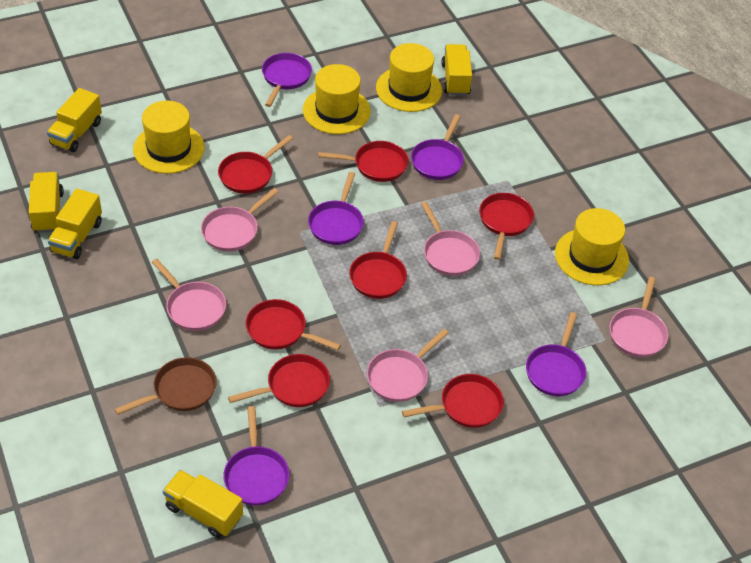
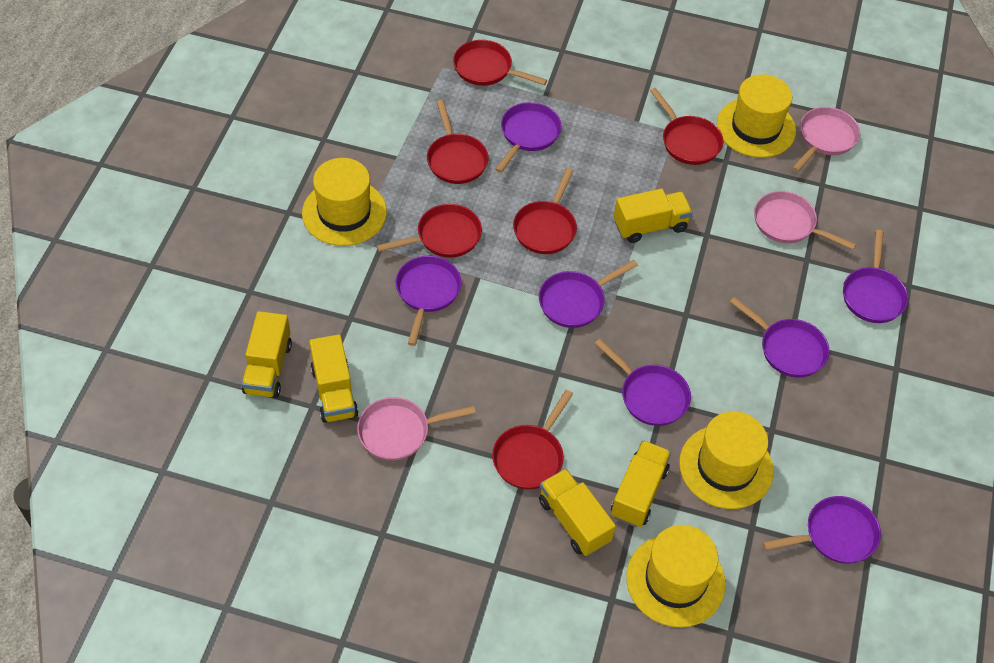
brown pan: [115,357,217,415] = 1 -> none = 0
pink pan: [152,259,226,331] [201,188,279,252] [367,329,449,402] [421,202,480,276] [609,277,668,358] = 5 -> [357,397,476,461] [754,191,856,250] [792,107,860,172] = 3
purple pan: [223,406,289,506] [262,53,312,107] [308,172,364,245] [411,114,464,180] [526,312,586,396] = 5 -> [396,256,462,346] [495,102,561,173] [539,260,638,328] [595,339,691,426] [730,297,829,377] [763,496,881,564] [843,230,908,323] = 7
red pan: [218,135,293,194] [228,354,330,407] [246,299,341,350] [318,141,408,182] [349,221,407,299] [402,374,504,428] [479,193,534,260] = 7 -> [377,204,482,258] [427,100,488,184] [453,40,547,86] [492,390,573,490] [513,168,577,254] [650,88,723,165] = 6

